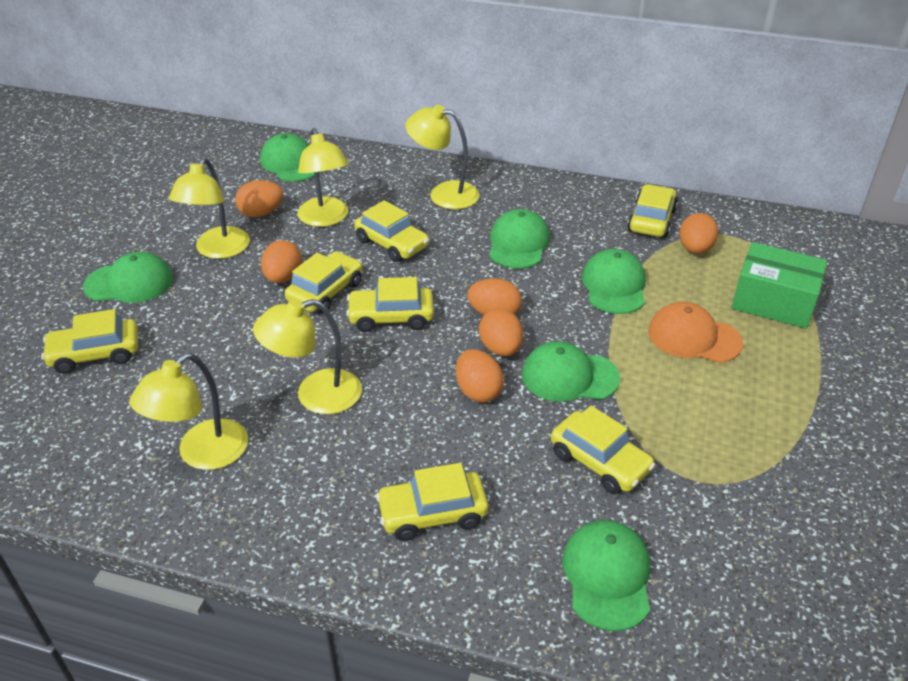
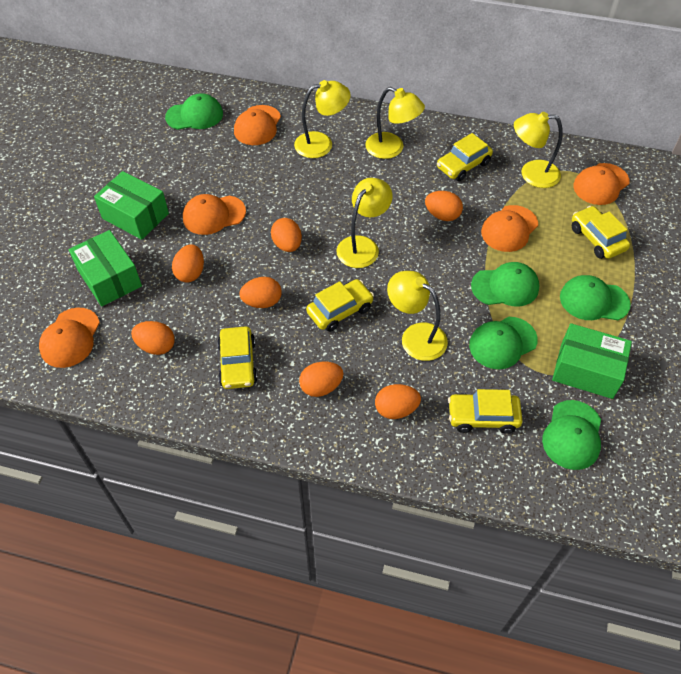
green box: [731,242,827,329] = 1 -> [69,230,142,307] [94,171,169,240] [552,323,632,399] = 3
green cap: [83,252,173,303] [260,133,314,182] [489,209,550,269] [522,341,620,402] [562,520,650,631] [582,249,646,314] = 6 -> [165,93,223,130] [469,317,538,369] [471,262,539,307] [542,400,601,470] [560,275,631,320] = 5
orange cap: [648,302,743,363] = 1 -> [39,308,100,368] [183,194,246,235] [234,105,281,145] [481,205,538,252] [573,163,630,205] = 5
orange egg: [235,180,283,217] [261,240,302,283] [456,349,504,402] [467,278,522,316] [479,308,523,356] [679,213,718,254] = 6 -> [131,321,175,355] [172,244,204,283] [239,277,282,308] [271,218,302,252] [299,362,343,397] [375,384,421,419] [425,191,463,221] = 7
yellow car: [41,309,138,374] [285,251,362,314] [346,277,434,332] [354,200,429,262] [376,463,488,541] [551,406,655,494] [627,184,678,238] = 7 -> [217,326,258,389] [306,279,374,332] [437,133,493,181] [448,389,523,434] [572,206,630,259] = 5

